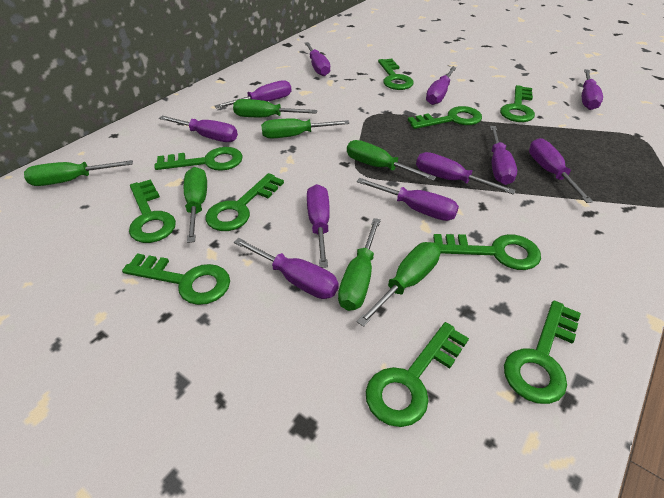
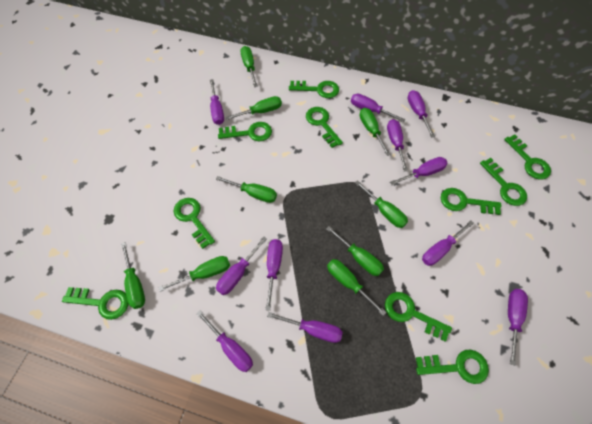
green screwdriver: [24,160,133,186] [184,167,207,243] [233,99,317,117] [261,119,350,138] [338,218,381,311] [347,140,436,181] [357,242,440,327] = 7 -> [121,242,145,309] [158,256,230,291] [215,176,277,203] [226,96,282,120] [240,46,258,87] [326,226,384,276] [327,259,387,316] [355,180,408,228] [360,108,391,156] = 9

